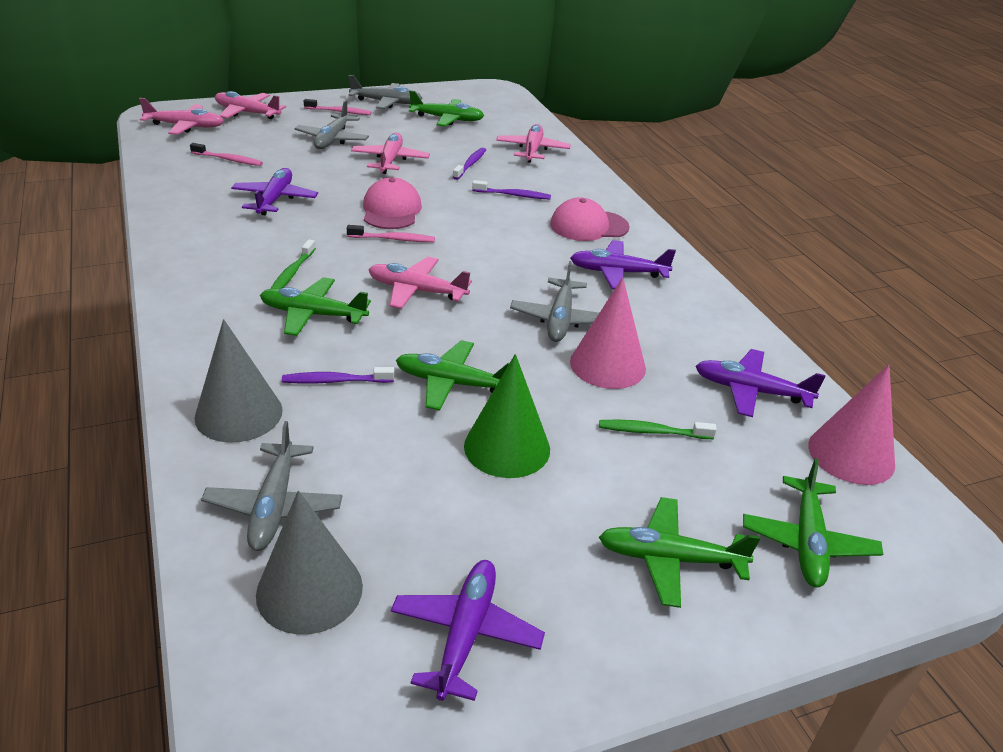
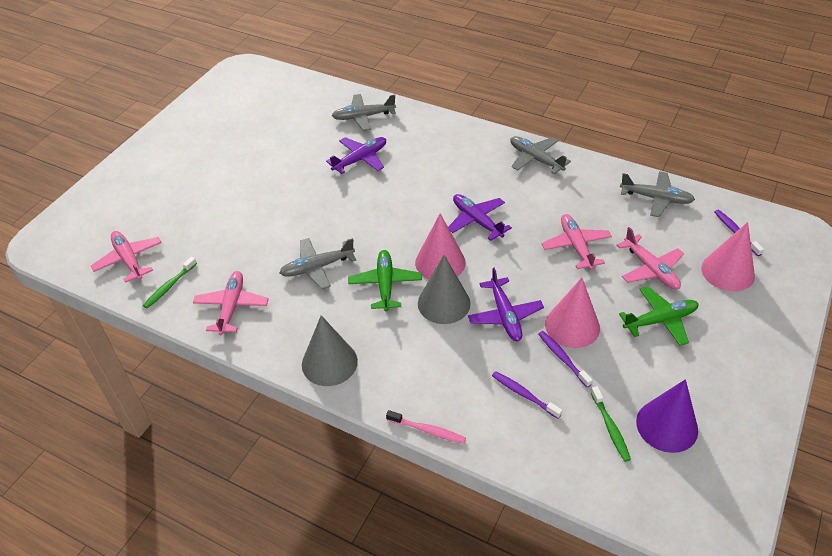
green cone: [464,354,550,478] = 1 -> none = 0
green plane: [260,277,371,336] [396,340,509,411] [409,90,484,126] [599,497,760,608] [743,458,883,588] = 5 -> [348,250,422,312] [619,286,698,346] = 2
pink cap: [363,177,422,229] [550,197,630,241] = 2 -> none = 0
pink cone: [570,277,646,389] [808,365,895,485] = 2 -> [415,213,466,279] [545,278,600,348] [701,222,755,292] = 3
pink plane: [139,98,224,135] [215,91,286,119] [351,133,430,174] [369,257,472,309] [496,124,571,163] = 5 -> [91,231,162,283] [193,271,269,335] [541,214,612,270] [616,227,684,289] = 4
pink toothbrush: [190,143,263,166] [304,99,372,115] [347,225,435,242] = 3 -> [386,410,466,444] = 1
purple cone: none = 0 -> [636,379,698,453] = 1
purple plane: [231,168,318,215] [391,560,545,701] [570,240,676,289] [695,349,826,417] = 4 -> [326,137,386,174] [448,194,512,241] [468,267,544,341] = 3

